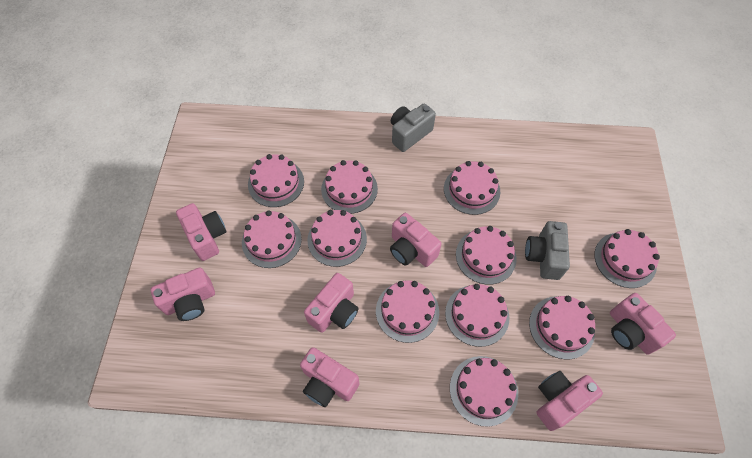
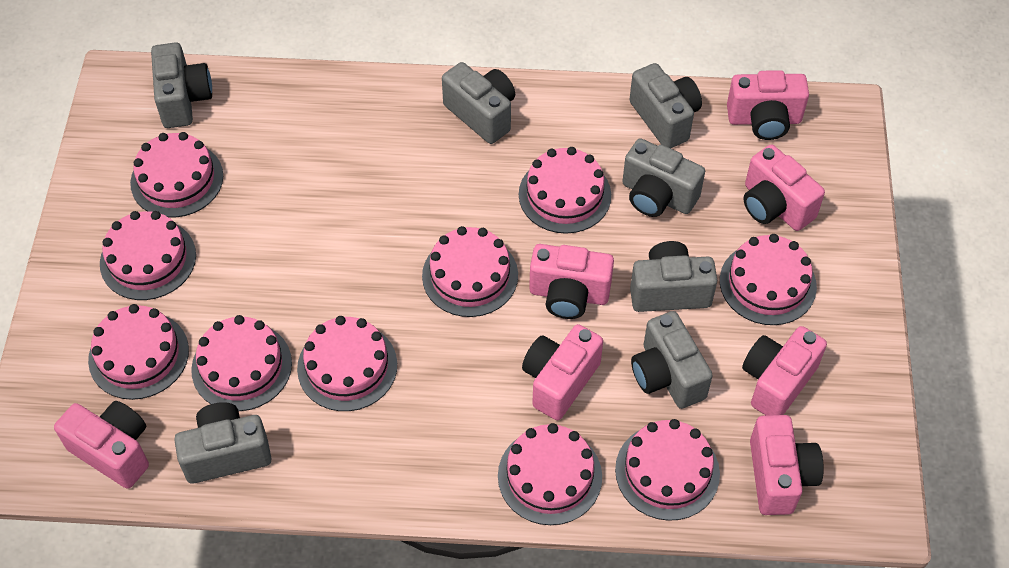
grey camera: [391,104,436,152] [525,221,570,280] = 2 -> [151,42,212,128] [174,402,272,484] [442,62,515,144] [622,138,705,217] [629,63,702,148] [630,241,717,312] [631,311,713,409] = 7
pink cake: [242,210,302,268] [248,154,304,207] [307,210,367,267] [321,160,378,214] [376,281,439,343] [444,161,500,215] [445,284,509,347] [450,356,518,427] [456,226,517,285] [529,296,595,359] [594,229,660,288] = 11 -> [88,304,189,400] [100,211,196,300] [130,132,223,218] [191,315,292,411] [297,316,397,411] [422,226,518,317] [498,423,602,525] [519,147,611,234] [615,419,720,521] [720,234,817,325] = 10

